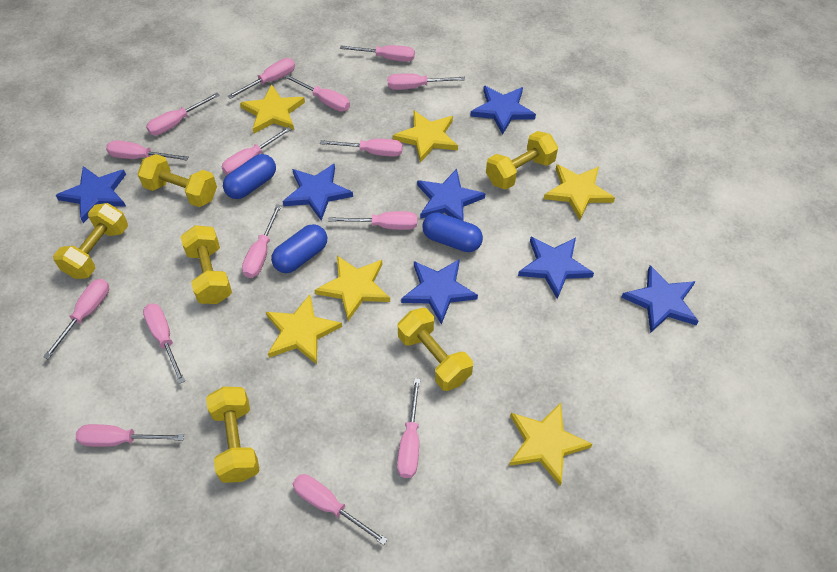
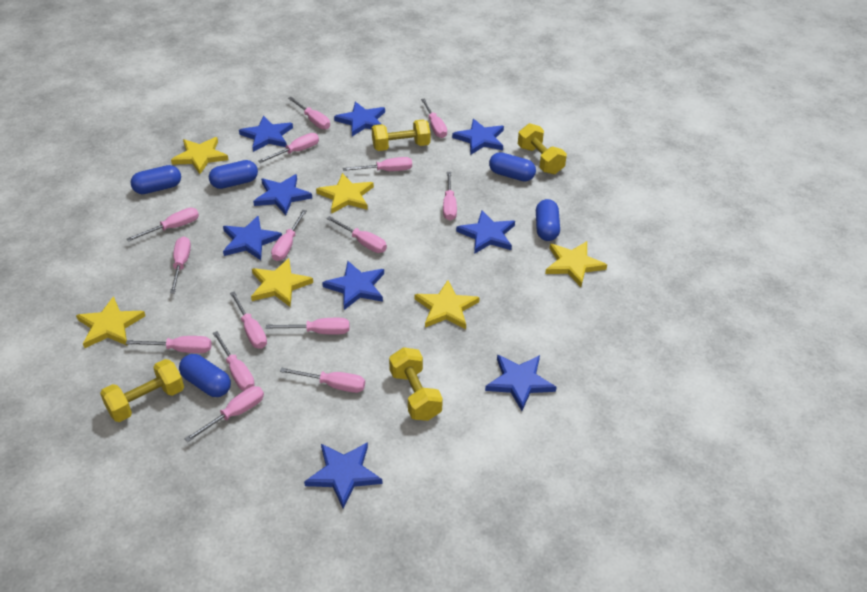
blue capsule: [223,154,276,199] [271,224,327,273] [422,212,483,252] = 3 -> [130,165,181,194] [179,354,231,397] [209,160,258,189] [489,152,536,181] [536,199,560,241] = 5
blue star: [56,166,126,223] [283,163,353,221] [401,259,478,325] [417,169,485,221] [470,86,536,135] [518,237,594,299] [621,265,699,333] = 7 -> [223,216,282,260] [239,116,293,152] [253,174,312,215] [304,442,382,509] [322,261,384,310] [334,102,385,136] [452,119,504,155] [456,210,515,254] [485,355,557,411] = 9
yellow dumbbell: [53,203,128,279] [138,154,217,207] [180,225,232,304] [206,387,260,483] [398,308,473,391] [486,131,558,190] = 6 -> [100,359,184,422] [372,119,430,151] [389,347,443,421] [518,123,567,174] = 4

